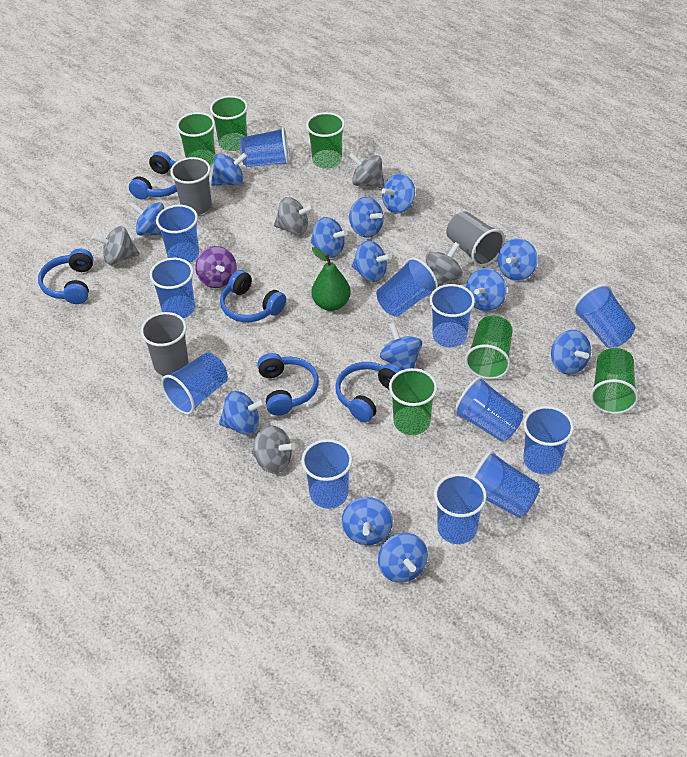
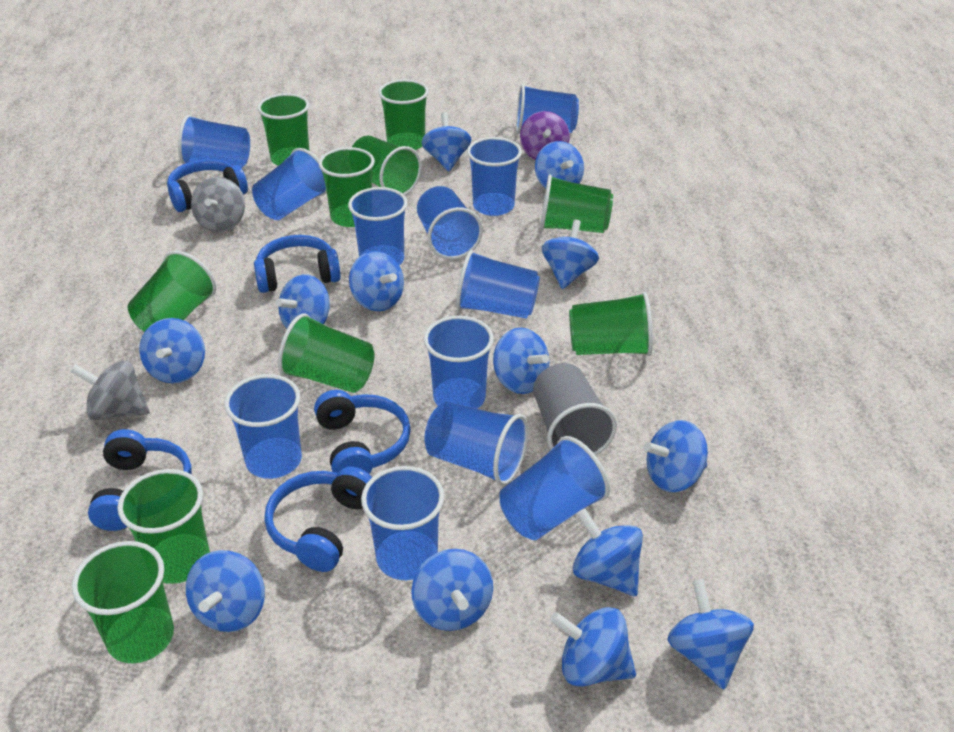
green cup: [176,112,215,165] [210,96,248,151] [306,112,345,169] [389,368,437,435] [465,316,513,379] [590,348,639,414] = 6 -> [72,541,174,664] [117,469,210,584] [128,251,216,332] [257,93,309,166] [278,313,375,393] [319,147,375,227] [352,136,422,195] [378,79,429,150] [540,175,613,233] [569,292,653,356] = 10
green pear: [311,247,351,311] = 1 -> none = 0
grey cup: [141,312,188,376] [170,157,211,215] [446,211,505,266] = 3 -> [533,363,617,455] = 1
grey spinning top: [91,226,140,265] [252,425,296,474] [274,197,314,235] [349,152,385,188] [426,242,463,286] = 5 -> [70,360,150,420] [191,177,245,232] = 2

